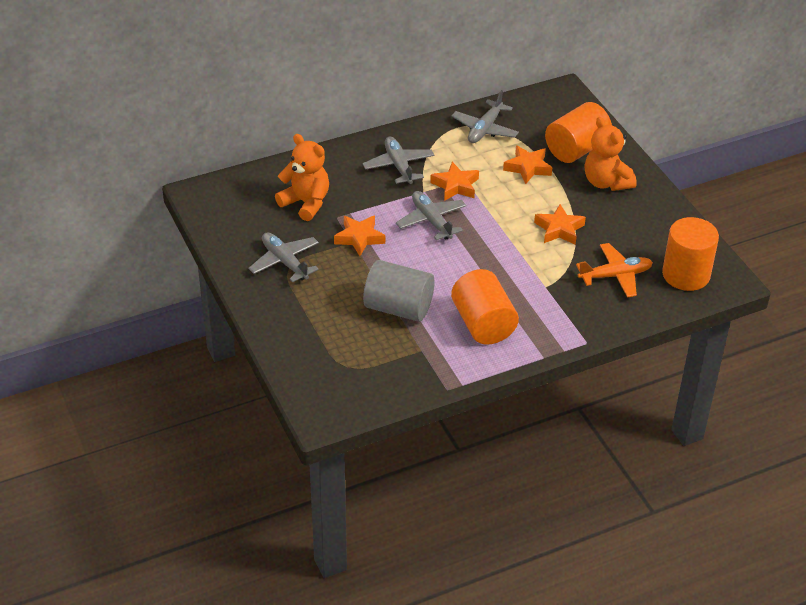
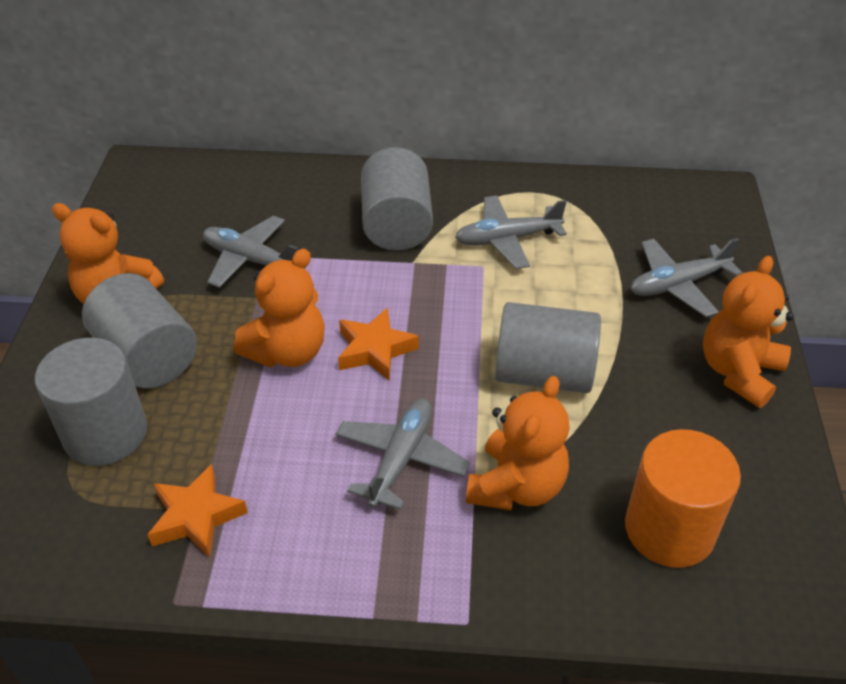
grey cylinder: [363,260,435,322] = 1 -> [35,338,147,466] [82,273,197,389] [361,147,433,251] [495,302,601,393] = 4
orange cylinder: [451,269,519,345] [545,102,612,163] [662,217,719,291] = 3 -> [625,429,741,568] = 1
orange plane: [576,243,653,297] = 1 -> none = 0
orange star: [334,215,385,256] [430,162,479,201] [503,145,552,184] [534,204,586,245] = 4 -> [147,464,248,558] [338,307,419,380] = 2
orange teddy bear: [275,134,329,221] [585,117,636,191] = 2 -> [52,203,164,304] [234,249,325,367] [466,376,570,511] [703,256,794,408] = 4

